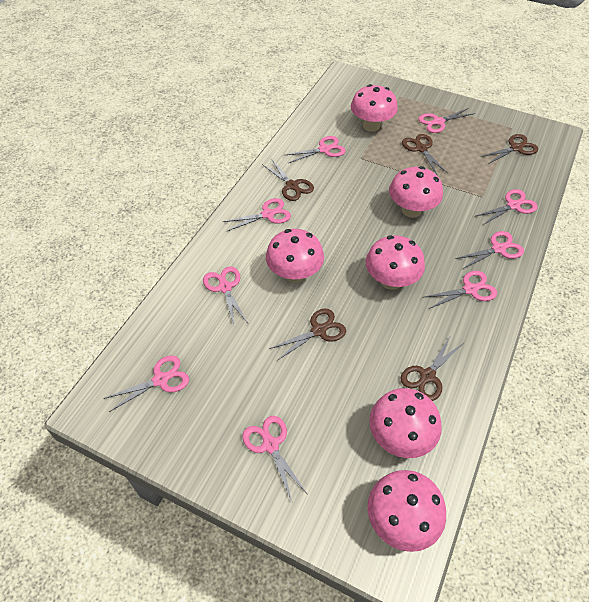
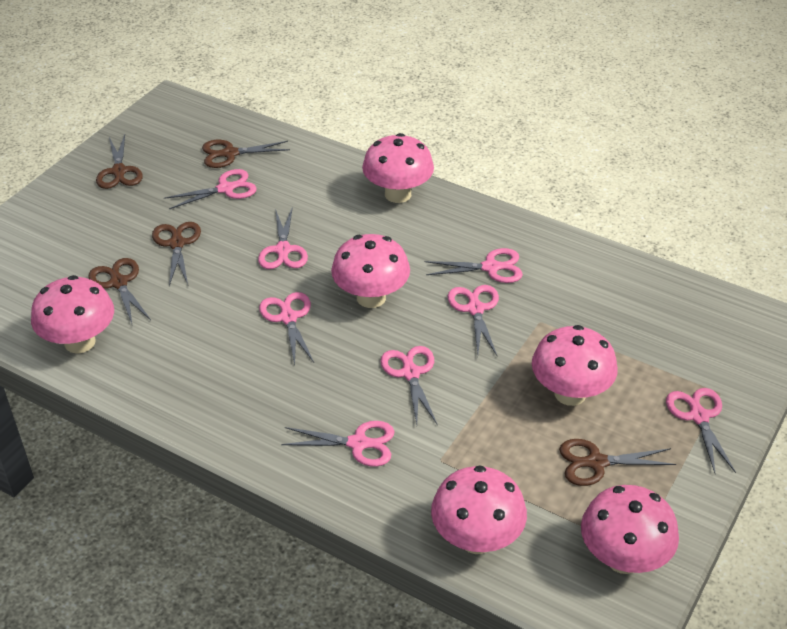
pink scissors: [103,355,189,412] [203,267,248,325] [223,198,291,231] [242,416,307,501] [285,136,346,163] [418,108,475,133] [422,271,497,309] [455,231,524,269] [474,189,538,225] = 9 -> [164,169,257,209] [258,206,308,269] [259,292,314,365] [281,421,395,467] [380,346,437,424] [425,248,523,283] [448,285,499,356] [666,388,736,474] = 8

